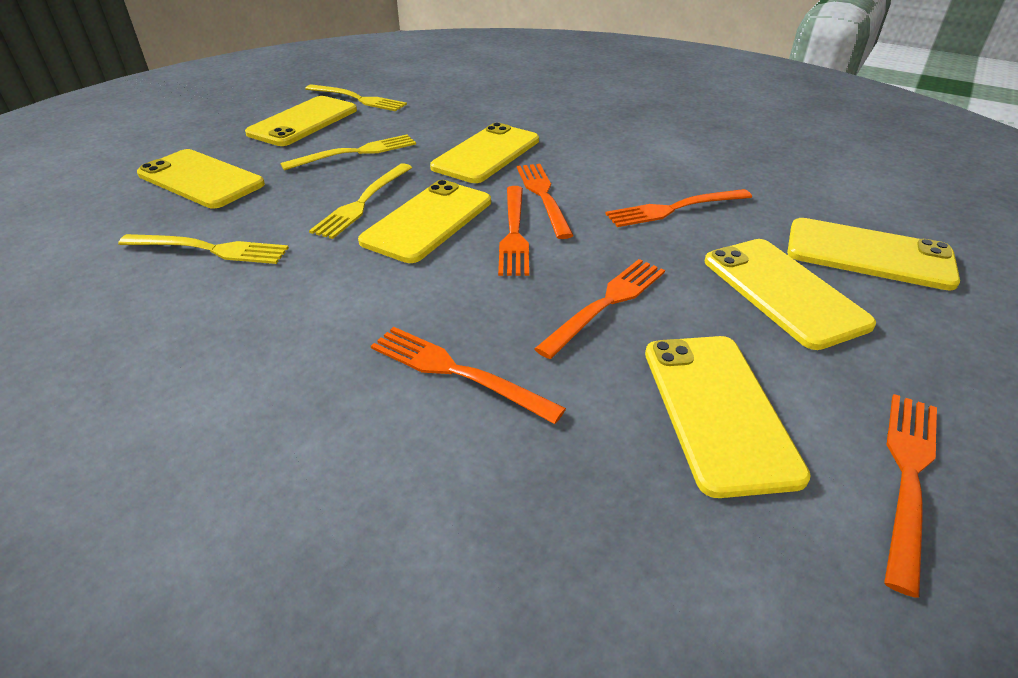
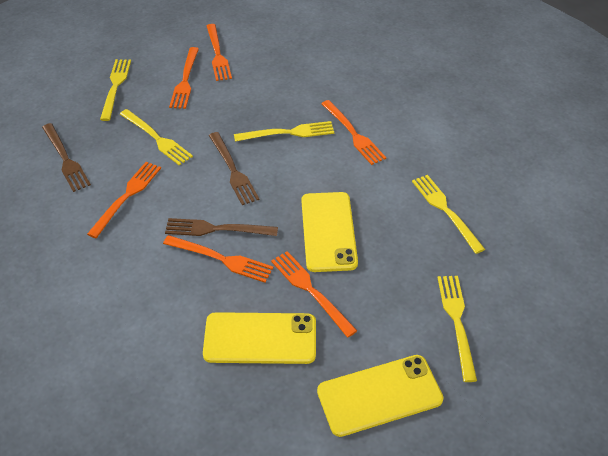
brown fork: none = 0 -> [42,123,91,192] [165,218,278,236] [209,132,259,205] = 3
yellow fork: [118,234,289,264] [280,134,416,171] [305,85,407,111] [309,163,412,239] = 4 -> [100,59,131,121] [120,109,193,166] [234,121,334,142] [412,175,485,254] [437,276,477,382] = 5
yellow phone: [137,149,265,208] [245,96,357,146] [358,180,491,263] [430,123,539,183] [645,336,811,498] [704,239,876,350] [787,218,960,291] = 7 -> [203,312,316,364] [302,192,358,272] [317,355,444,437] = 3

